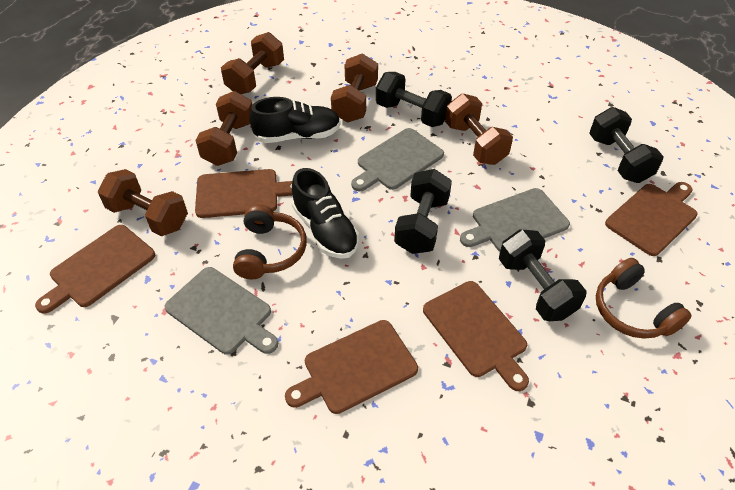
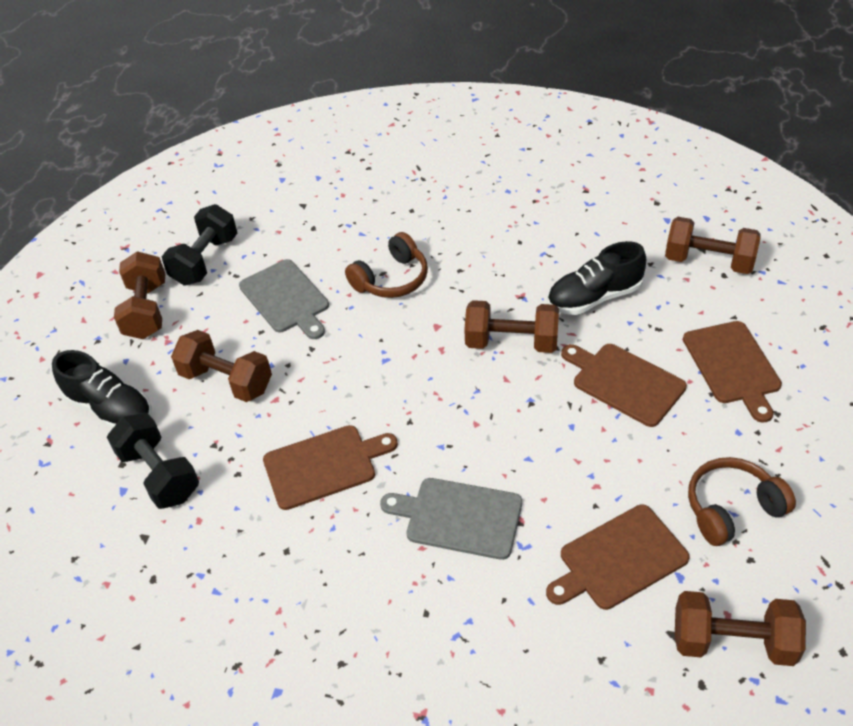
black dumbbell: [376,72,452,127] [394,169,452,254] [499,229,587,321] [589,107,664,183] = 4 -> [107,413,199,509] [162,204,237,285] = 2
brown cutting board: [35,225,155,314] [195,169,293,218] [285,320,418,414] [423,281,529,391] [605,182,698,256] = 5 -> [263,425,398,510] [546,505,690,610] [561,344,687,427] [683,321,782,423] = 4
grey cutting board: [164,267,278,355] [351,128,444,191] [460,188,570,252] = 3 -> [239,259,329,339] [380,478,522,560] = 2

